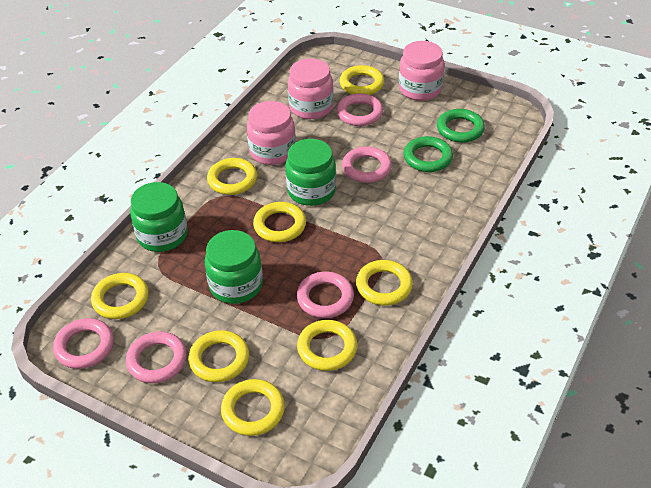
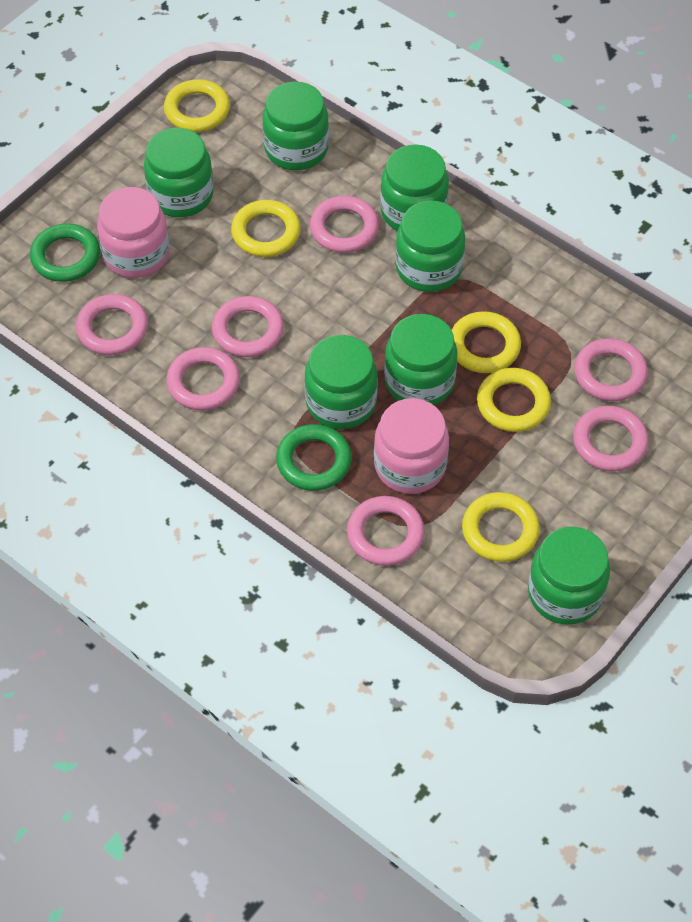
green jar: [130,182,188,252] [205,230,263,304] [285,139,336,206] = 3 -> [144,128,214,217] [262,82,329,170] [304,335,378,429] [380,144,449,231] [384,314,457,405] [395,200,466,292] [528,527,610,625] = 7
pink jar: [247,101,296,165] [288,58,334,119] [399,41,444,101] = 3 -> [97,187,170,278] [374,398,449,494] = 2
pink ring: [53,318,114,369] [126,331,187,383] [297,271,354,318] [337,93,383,126] [342,146,392,183] = 5 -> [76,294,148,355] [166,347,240,410] [212,296,284,357] [310,196,379,253] [347,496,425,566] [573,406,649,472] [574,338,648,401] = 7
yellow ring: [91,273,149,319] [188,330,249,382] [207,158,257,195] [221,379,285,436] [253,202,306,242] [297,320,357,371] [340,65,384,95] [356,260,413,306] = 8 -> [164,79,230,132] [231,200,301,257] [451,311,521,373] [462,492,540,562] [477,368,551,432] = 5

